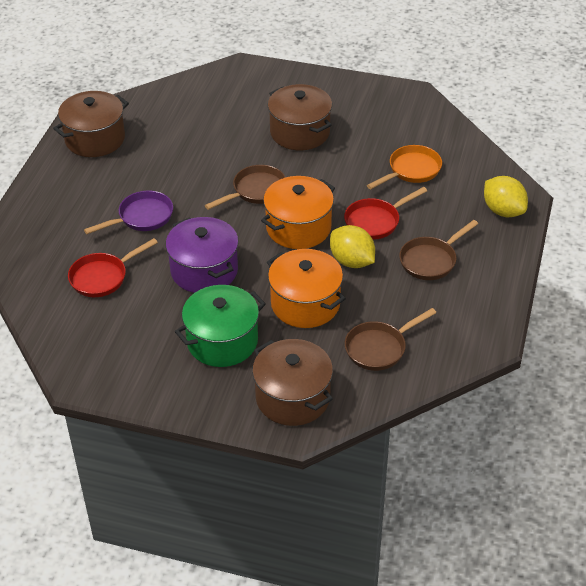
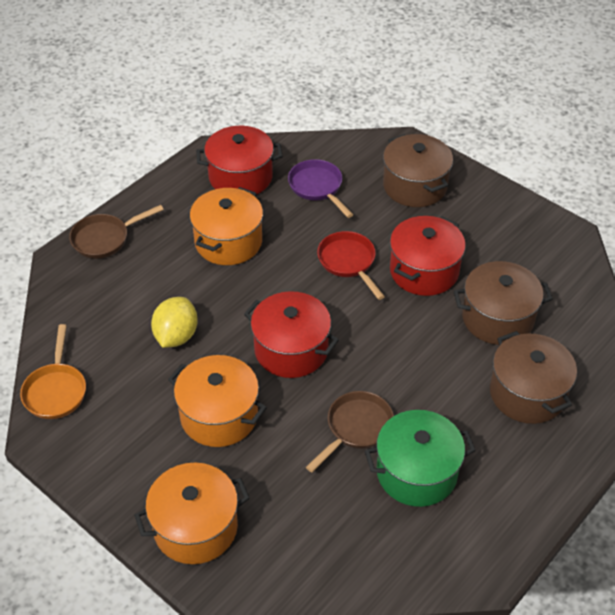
brown pan: [205,165,285,210] [345,308,436,371] [399,220,478,280] = 3 -> [69,205,164,259] [306,391,394,472] = 2
orange pot: [261,176,335,249] [267,249,346,328] = 2 -> [134,463,250,564] [168,355,267,447] [190,187,263,265] = 3
purple pot: [166,217,239,293] = 1 -> none = 0
red pan: [68,238,158,297] [344,187,427,240] = 2 -> [317,231,385,300] = 1
red pot: none = 0 -> [196,126,283,195] [244,291,339,378] [390,216,466,296] = 3
yellow lemon: [330,225,375,268] [484,176,528,217] = 2 -> [151,297,198,348] = 1

